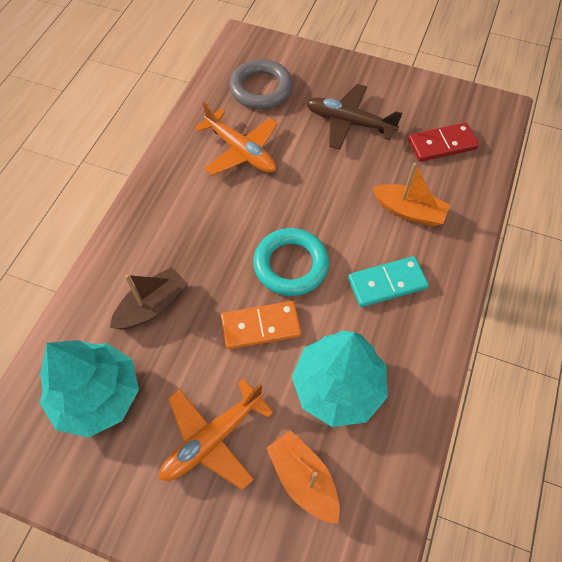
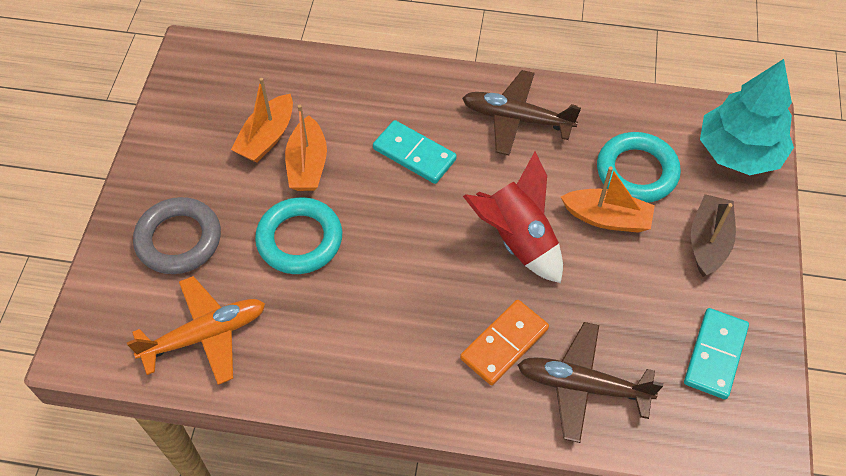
brown plane: [306,84,403,150] = 1 -> [462,70,581,155] [518,322,663,443] = 2
orange boat: [266,430,340,524] [372,163,450,226] = 2 -> [231,78,293,163] [285,104,327,191] [561,166,655,233] = 3
orange plane: [159,378,274,490] [195,102,278,176] = 2 -> [127,276,265,385] = 1
red domino: [408,122,479,162] = 1 -> none = 0
red rocket: none = 0 -> [463,151,563,283] = 1
turquoise domino: [348,256,429,307] = 1 -> [373,120,457,184] [684,308,749,399] = 2
turquoise ring: [253,228,329,296] = 1 -> [255,197,342,274] [597,132,681,203] = 2
turquoise tree: [40,340,139,437] [292,331,388,427] = 2 -> [700,59,794,175] = 1

